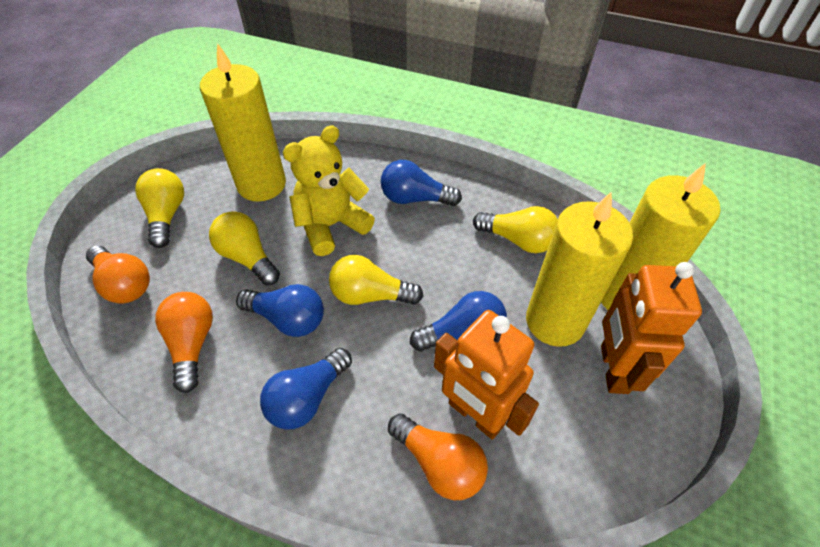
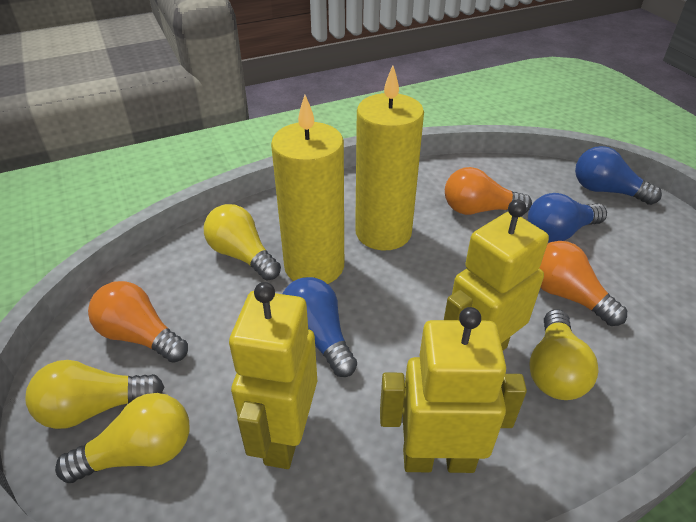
blue light bulb: [236,284,324,337] [260,348,352,430] [381,160,462,206] [410,291,507,351] = 4 -> [283,277,357,377] [528,193,607,243] [575,146,662,205] = 3
orange robot: [434,310,539,440] [601,262,702,394] = 2 -> none = 0
yellow candle: [200,43,286,201] [526,192,633,347] [601,163,720,310] = 3 -> [271,95,344,284] [355,65,424,250] = 2
yellow robot: none = 0 -> [229,282,317,469] [380,307,527,473] [444,199,549,350] = 3
yellow teddy bear: [283,125,375,256] = 1 -> none = 0

